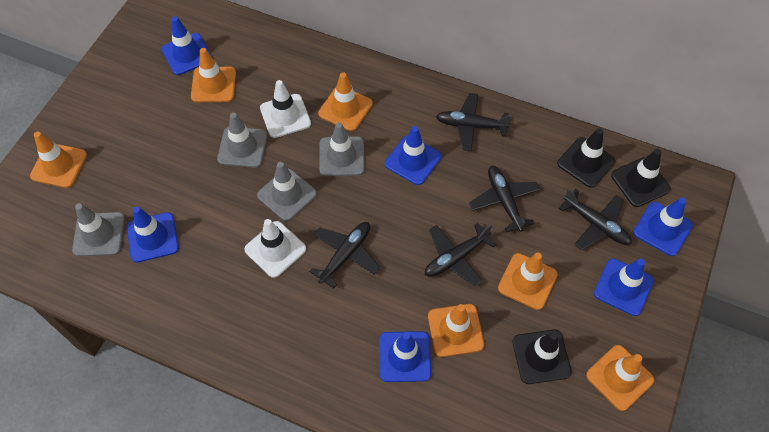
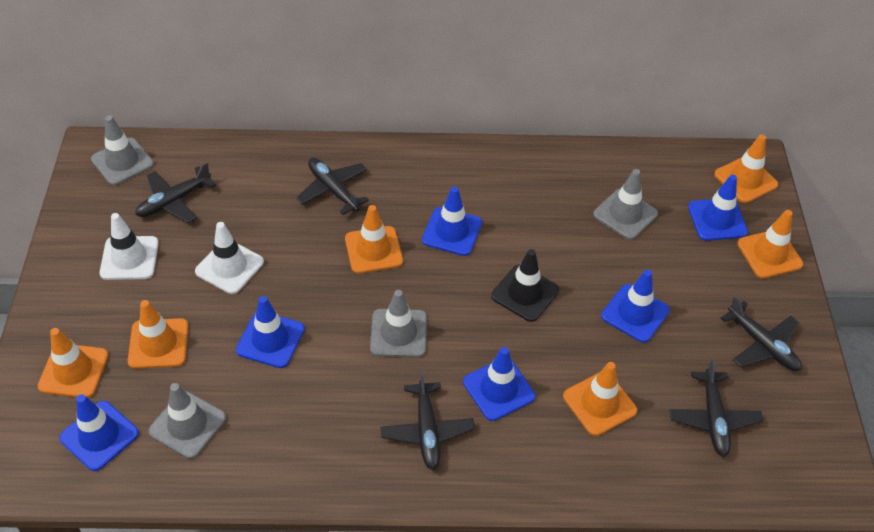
black traffic cone: [512,329,572,384] [557,128,615,188] [611,149,671,207] = 3 -> [491,249,559,322] = 1

